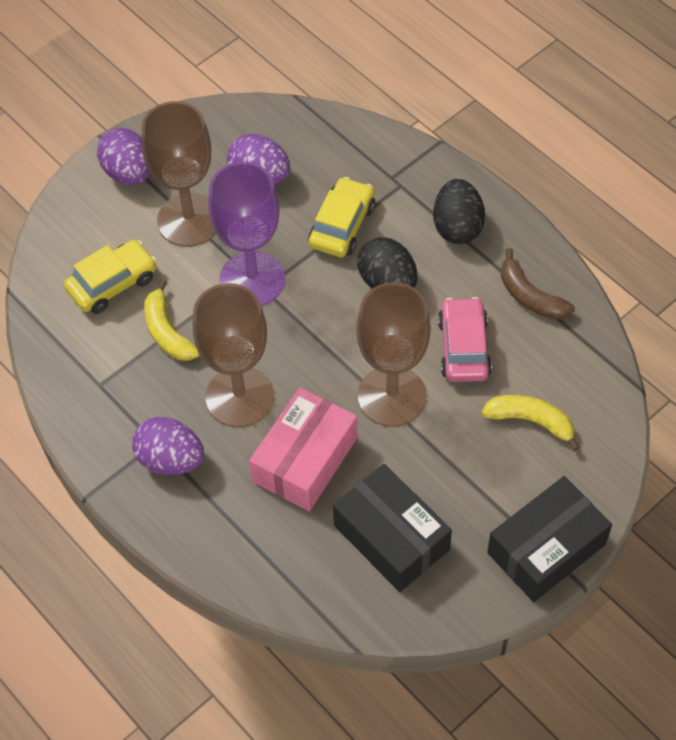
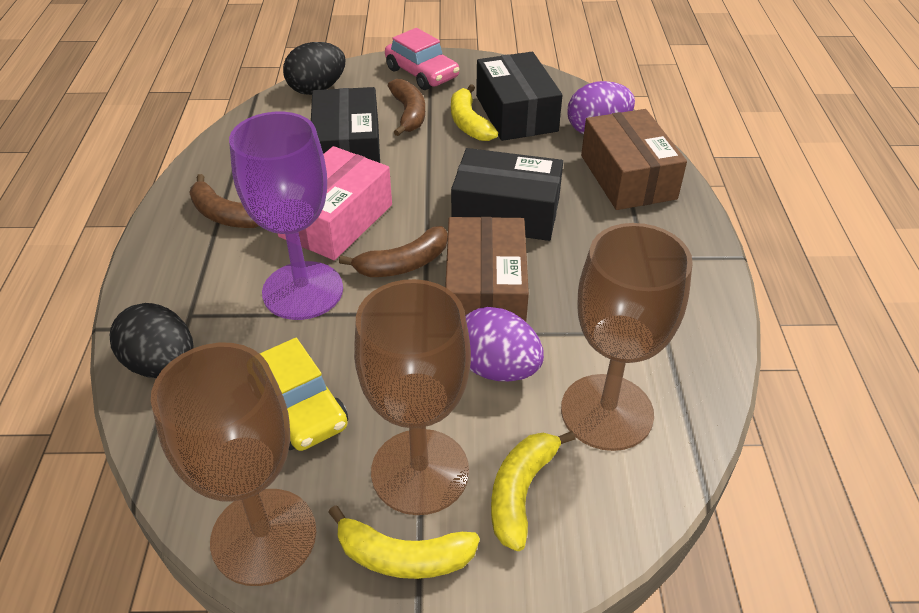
black box: [333,464,452,592] [487,476,612,602] = 2 -> [311,87,380,163] [451,148,563,241] [476,52,563,141] = 3
brown banana: [501,248,575,320] = 1 -> [189,174,259,228] [339,226,448,277] [388,79,425,136] = 3
brown box: none = 0 -> [445,217,529,322] [581,109,687,210] = 2
purple egg: [97,128,150,185] [132,417,204,475] [227,134,290,184] = 3 -> [466,307,544,381] [567,81,635,134] = 2
yellow banana: [144,280,200,361] [481,395,580,451] = 2 -> [328,505,480,579] [451,84,498,141] [491,431,575,551] = 3
yellow car: [64,240,157,314] [308,177,375,257] = 2 -> [260,338,348,451] = 1

